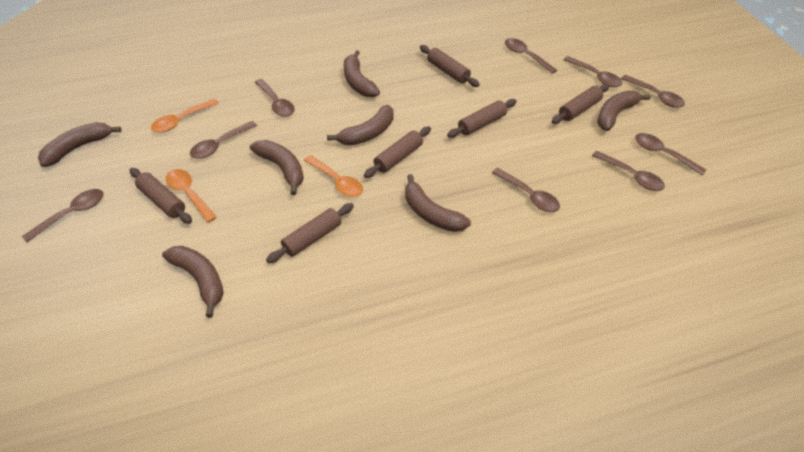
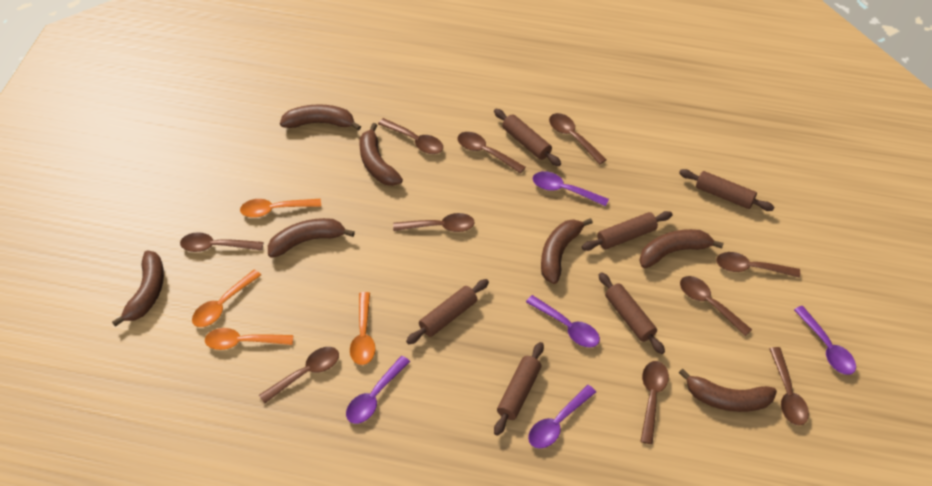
brown spoon: [22,189,104,243] [190,121,257,159] [255,79,295,117] [492,168,560,212] [505,38,557,74] [563,56,622,87] [592,151,665,191] [621,75,685,108] [635,133,706,176] = 9 -> [180,232,263,252] [259,347,339,404] [378,118,443,154] [393,213,475,232] [458,132,526,174] [549,113,607,165] [640,361,669,444] [680,276,752,336] [716,252,800,278] [770,347,809,426] = 10
orange spoon: [151,98,219,133] [166,169,217,223] [304,155,363,197] = 3 -> [192,269,261,327] [205,328,293,350] [240,199,321,218] [350,292,376,365] = 4
purple spoon: none = 0 -> [346,356,410,424] [526,295,600,348] [528,385,596,449] [533,171,609,206] [794,306,856,375] = 5

